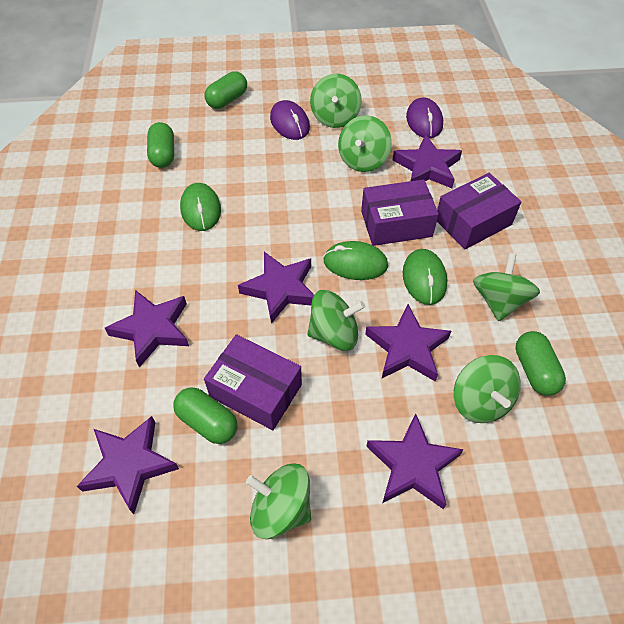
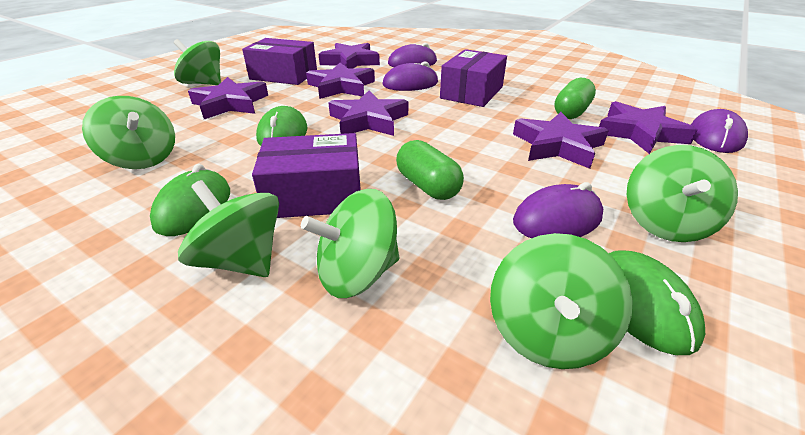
green capsule: [147,122,174,168] [173,387,237,444] [205,71,247,109] [515,331,566,396] = 4 -> [396,140,464,200] [554,78,596,119] = 2
purple mouse: [270,100,310,140] [406,97,443,139] = 2 -> [383,61,438,91] [388,43,437,67] [513,182,604,238] [691,109,748,153] = 4

